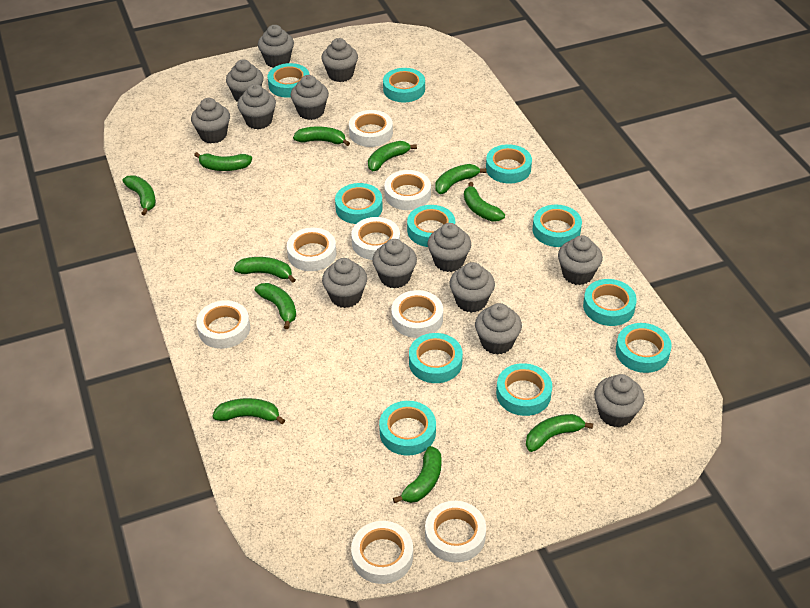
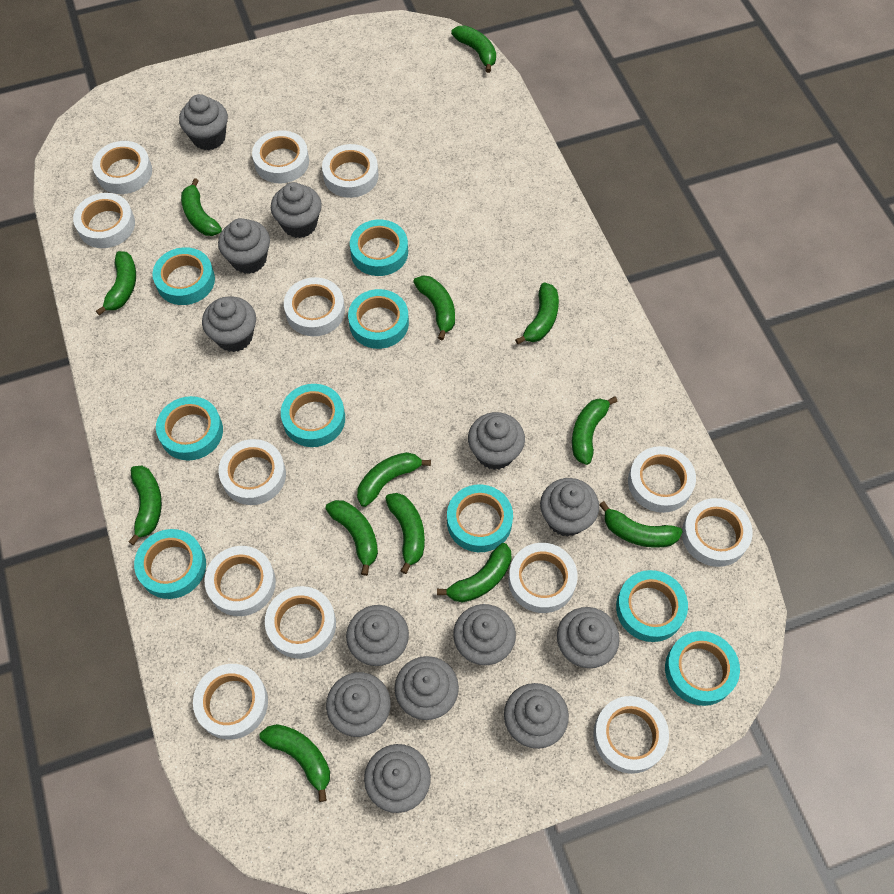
green banana: [123,175,156,216] [194,152,252,171] [212,398,285,424] [234,257,296,283] [255,283,296,329] [293,126,350,146] [368,141,417,171] [393,446,442,503] [435,164,486,194] [464,182,505,222] [526,414,593,452] = 11 -> [96,251,136,316] [128,466,162,545] [181,178,222,236] [260,724,330,802] [325,500,378,576] [357,452,431,507] [385,493,425,574] [413,275,455,340] [437,543,512,603] [451,25,496,73] [515,283,559,344] [572,397,618,465] [599,501,683,548] = 13
turquoise tape: [268,63,310,98] [335,183,383,224] [379,401,436,456] [383,68,425,102] [407,205,455,247] [409,333,463,383] [486,144,532,184] [496,363,552,416] [533,204,582,247] [583,279,637,326] [616,323,672,373] = 11 -> [134,529,206,599] [152,247,215,305] [156,396,223,461] [281,384,345,447] [348,289,409,349] [350,219,408,276] [447,485,513,552] [616,570,688,642] [665,631,740,706] = 9
white tape: [196,300,250,349] [287,228,336,271] [349,110,393,147] [351,217,400,260] [351,521,413,584] [384,170,431,210] [391,290,443,338] [425,501,486,562] = 8 -> [73,193,135,248] [92,141,152,194] [193,664,268,740] [204,546,276,616] [218,439,286,505] [252,130,309,183] [265,586,336,659] [284,277,345,336] [322,144,379,198] [509,543,578,613] [593,696,669,774] [628,446,696,513] [682,498,753,567] = 13

